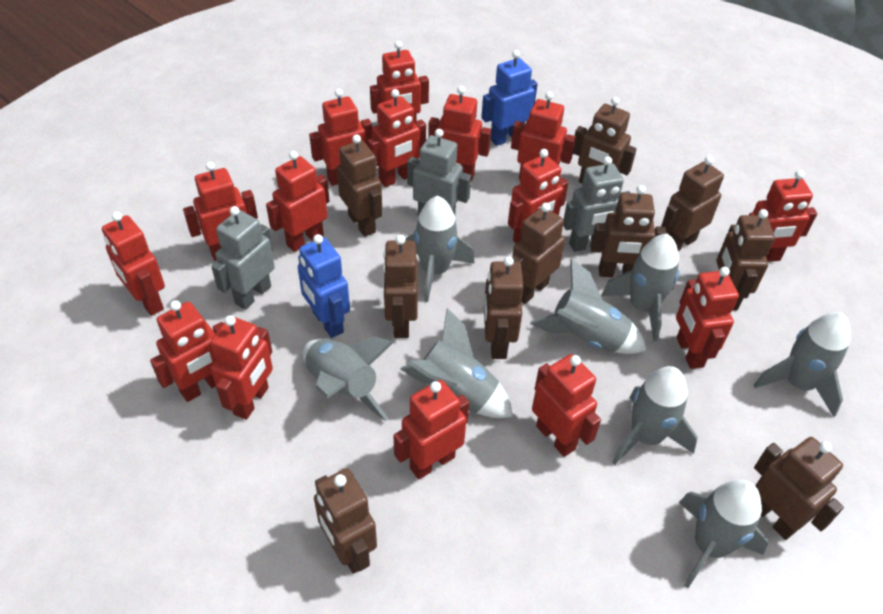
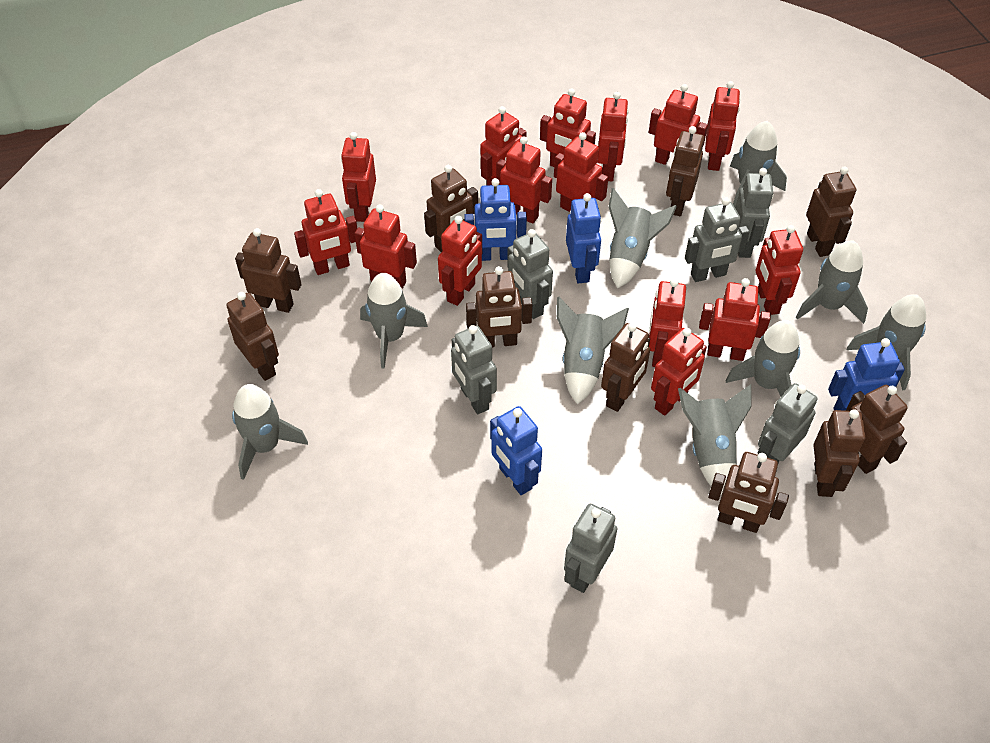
blue robot: [298,234,350,338] [481,50,538,146] = 2 -> [464,178,527,261] [490,406,542,495] [566,193,601,283] [828,338,905,411] = 4
grey robot: [211,206,275,310] [407,129,471,217] [563,156,631,252] = 3 -> [451,325,497,414] [507,229,553,319] [564,504,618,593] [685,197,750,282] [735,168,774,258] [758,383,817,463] = 6
grey rocket: [303,336,394,421] [400,308,513,418] [405,196,475,302] [530,259,647,354] [601,234,680,341] [612,366,698,465] [679,480,768,588] [754,312,850,417] = 8 -> [232,384,308,480] [360,273,428,369] [557,297,629,404] [609,188,677,288] [678,384,751,496] [726,320,800,397] [730,121,787,207] [796,241,868,324] [847,294,926,391] = 9

